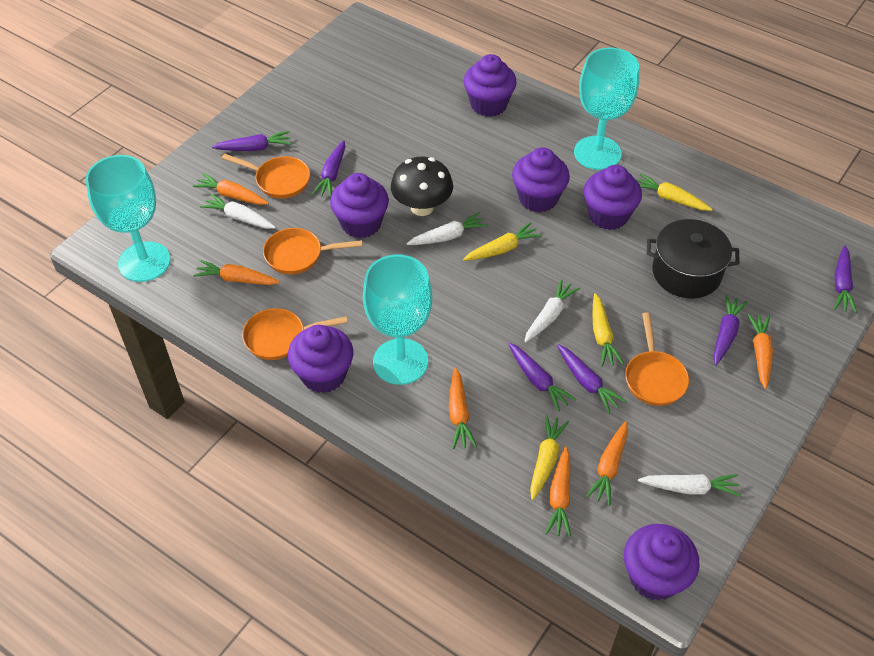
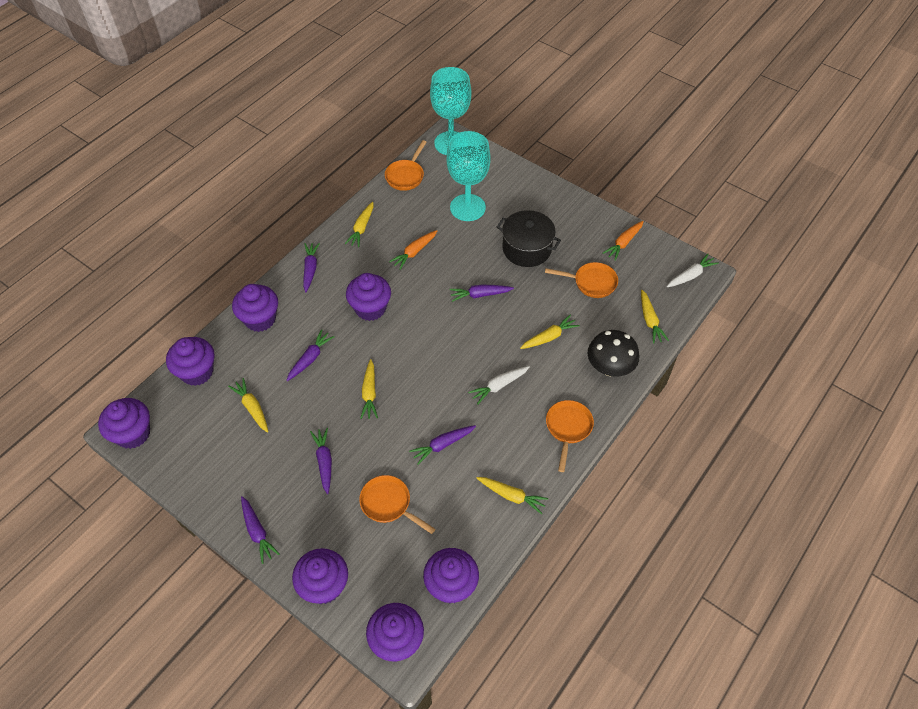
orange carrot: [193,173,269,205] [193,260,280,285] [449,367,477,449] [545,447,571,538] [586,421,628,506] [747,313,773,389] = 6 -> [389,230,437,270] [603,221,644,261] = 2
purple cupcake: [288,325,353,393] [330,173,389,238] [463,54,517,117] [512,147,570,212] [584,165,642,230] [624,524,700,601] = 6 -> [98,398,150,449] [166,337,215,386] [232,284,278,332] [292,548,348,604] [346,273,391,321] [366,603,424,661] [423,548,479,604] = 7
turquoise goblet: [85,155,171,282] [363,255,432,385] [574,48,639,170] = 3 -> [430,67,471,155] [446,131,491,221] = 2
white carrot: [200,193,276,229] [406,212,488,245] [524,279,580,343] [638,474,741,496] = 4 -> [468,366,529,405] [667,254,719,287] = 2
yellow carrot: [463,222,542,261] [530,415,569,500] [592,293,624,367] [637,173,713,211] = 4 -> [228,378,268,433] [345,202,373,247] [360,359,378,419] [477,477,548,514] [520,315,580,349] [641,290,669,343] = 6

